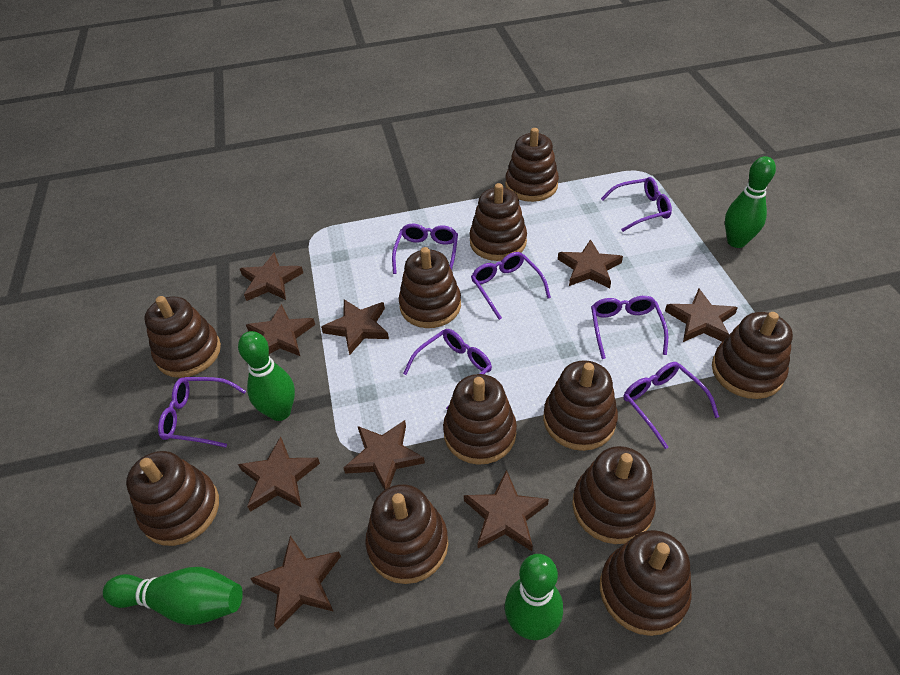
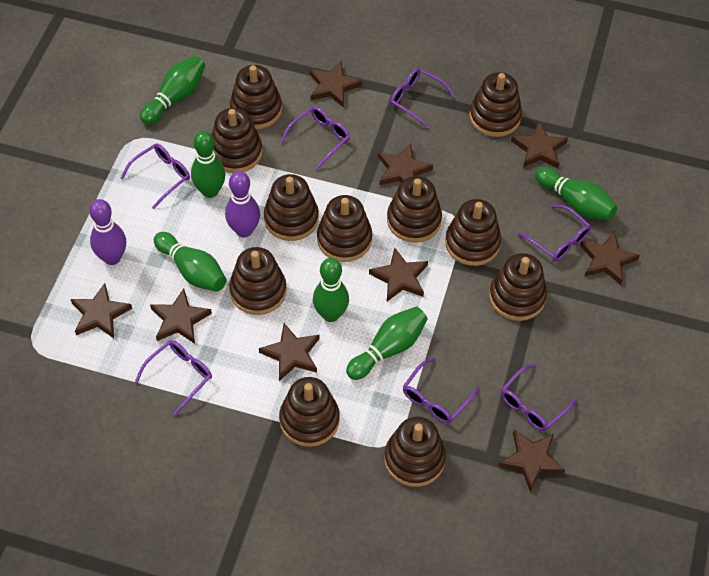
green bowling pin: [103,567,243,625] [238,331,295,421] [505,554,563,640] [725,156,776,248] = 4 -> [140,55,205,125] [154,232,226,292] [191,131,226,198] [313,258,349,322] [346,306,428,380] [535,167,618,220] = 6
purple bowling pin: none = 0 -> [89,199,126,265] [225,171,260,237] = 2

